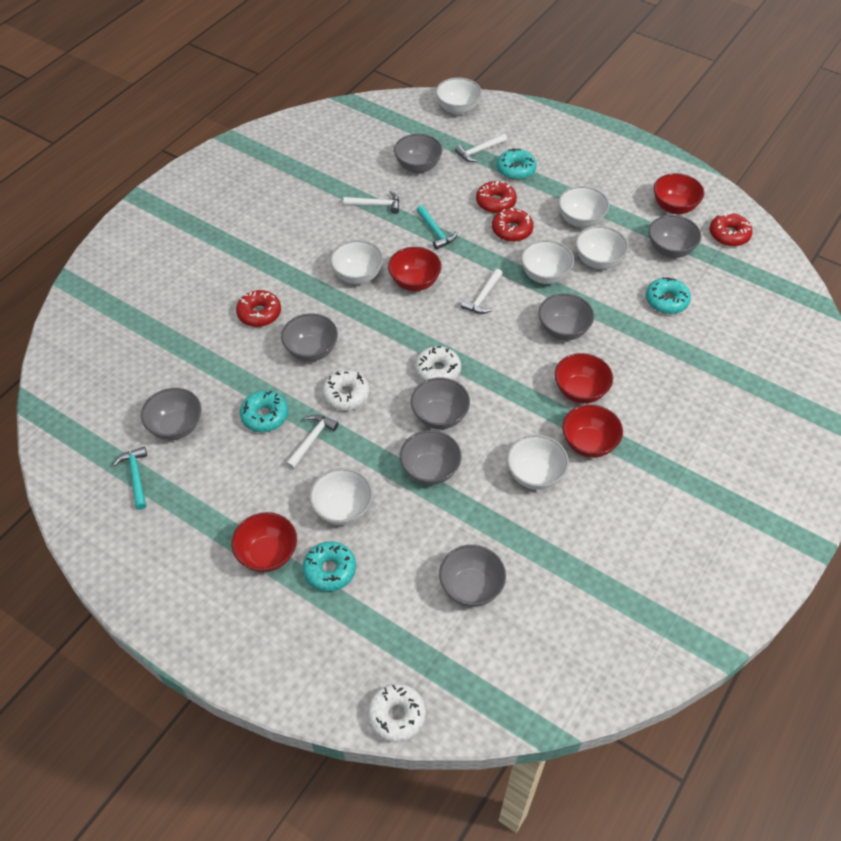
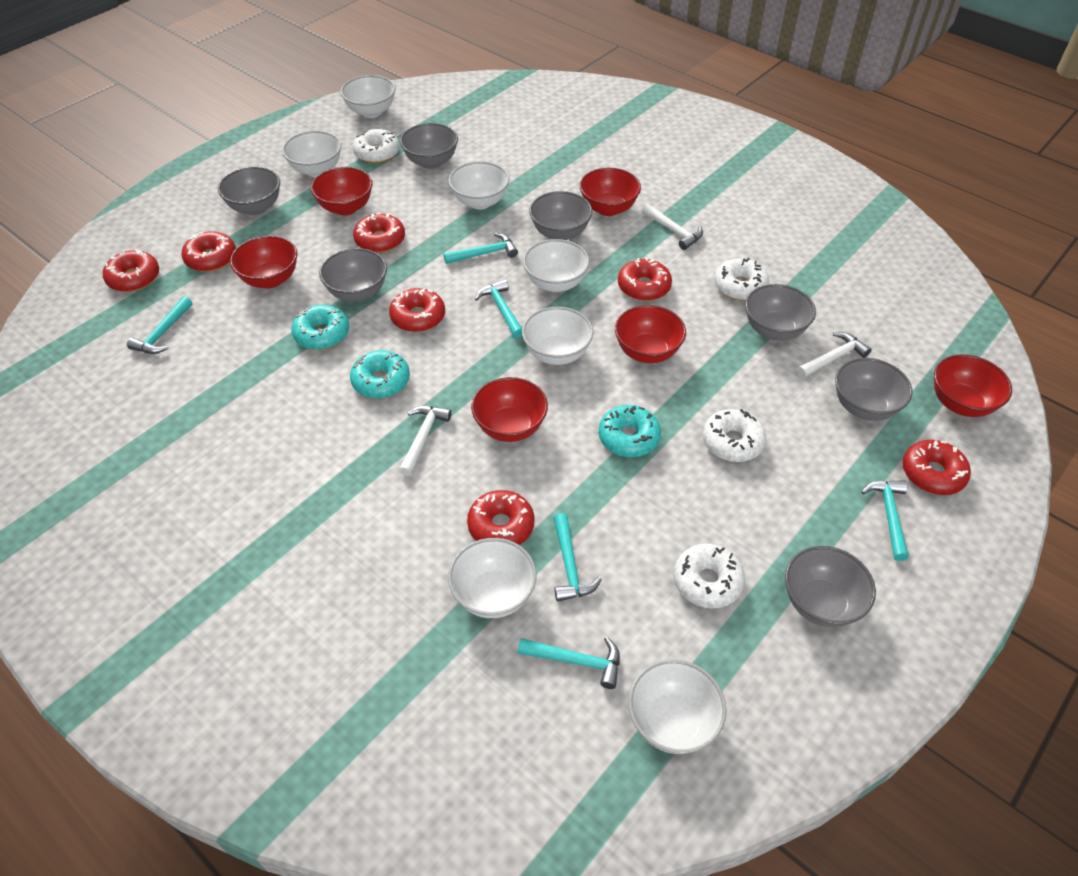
grey bowl: [141,388,201,440] [281,313,338,362] [394,134,442,173] [400,430,461,485] [411,378,470,429] [439,545,506,607] [539,293,594,340] [649,215,701,258] = 8 -> [218,167,280,215] [319,248,387,302] [400,123,458,169] [529,191,592,240] [745,284,816,341] [785,546,876,627] [835,358,912,421] = 7
red bowl: [232,512,297,572] [388,247,442,291] [555,353,613,404] [562,404,623,458] [654,173,705,214] = 5 -> [230,236,297,288] [311,167,373,215] [471,377,548,442] [580,168,641,216] [615,305,686,363] [934,355,1012,417] = 6
red donut: [236,290,281,327] [476,181,517,213] [492,208,534,242] [709,213,753,246] = 4 -> [103,249,159,292] [181,231,236,272] [353,212,405,253] [389,288,445,332] [467,490,534,545] [618,257,672,301] [903,440,971,495] = 7
turquoise donut: [240,390,288,432] [303,541,356,592] [497,148,537,180] [646,277,691,314] = 4 -> [291,305,349,350] [350,350,410,399] [599,405,661,457] = 3
turquoise hammer: [113,447,147,510] [417,205,457,249] = 2 -> [127,296,192,354] [443,233,518,264] [475,279,522,338] [518,637,620,689] [554,513,602,602] [861,480,909,561] = 6
white donut: [322,370,370,411] [367,683,426,742] [415,346,461,382] = 3 -> [353,129,400,163] [674,544,745,609] [703,409,766,462] [714,258,769,301] = 4
white hammer: [286,414,339,469] [343,191,399,214] [455,134,507,162] [461,268,502,314] = 4 -> [399,406,452,476] [642,204,703,250] [797,332,871,378] = 3

